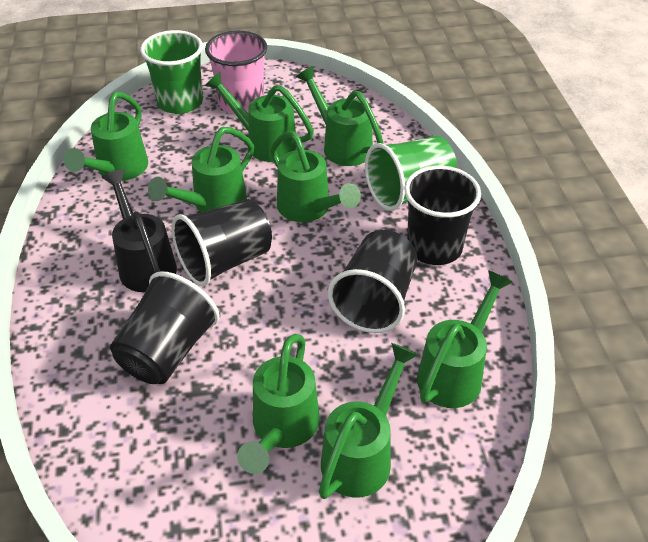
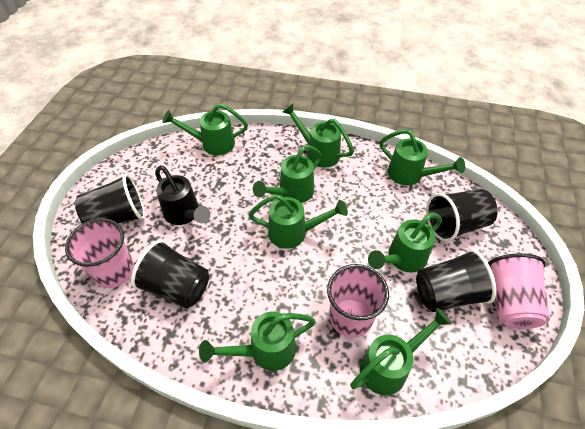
green cup: [140,30,203,114] [365,136,457,211] = 2 -> none = 0
pink cup: [205,31,267,114] = 1 -> [65,218,134,288] [327,264,389,338] [488,253,550,329] = 3

